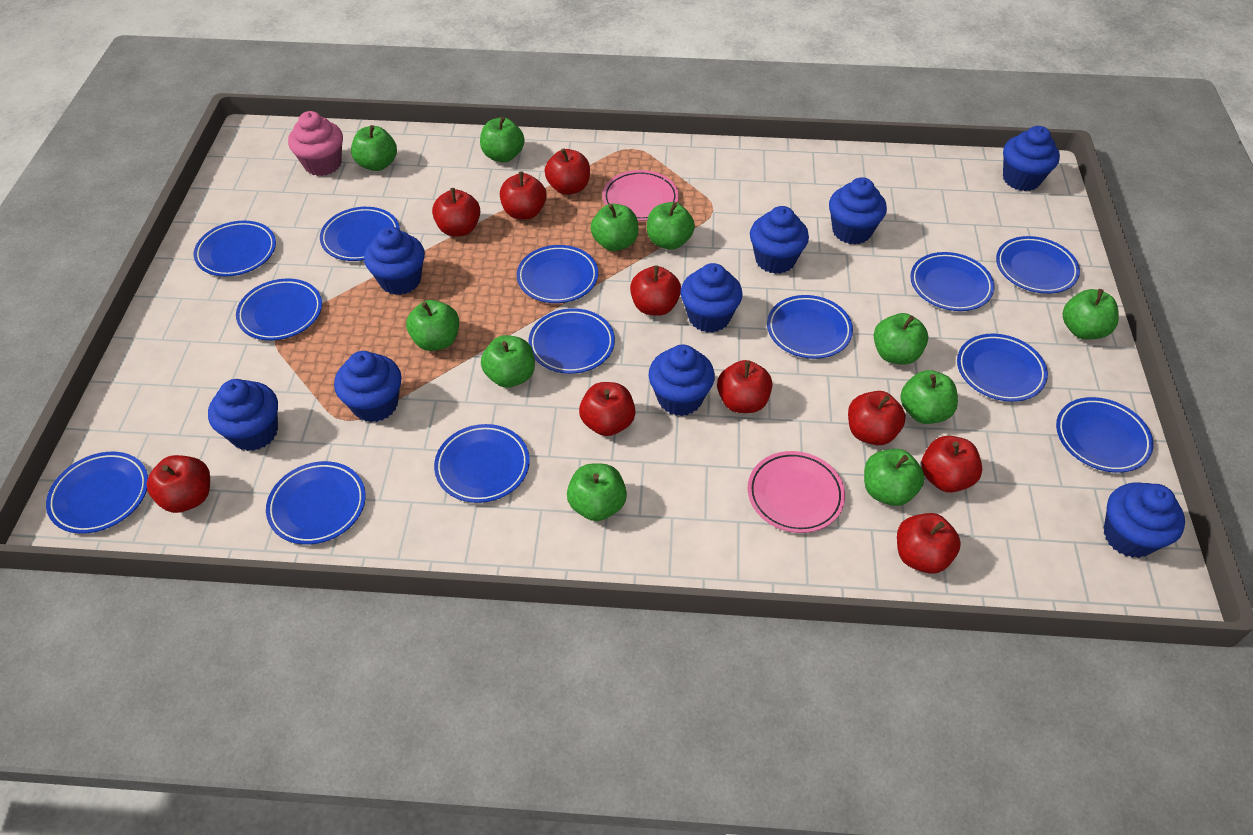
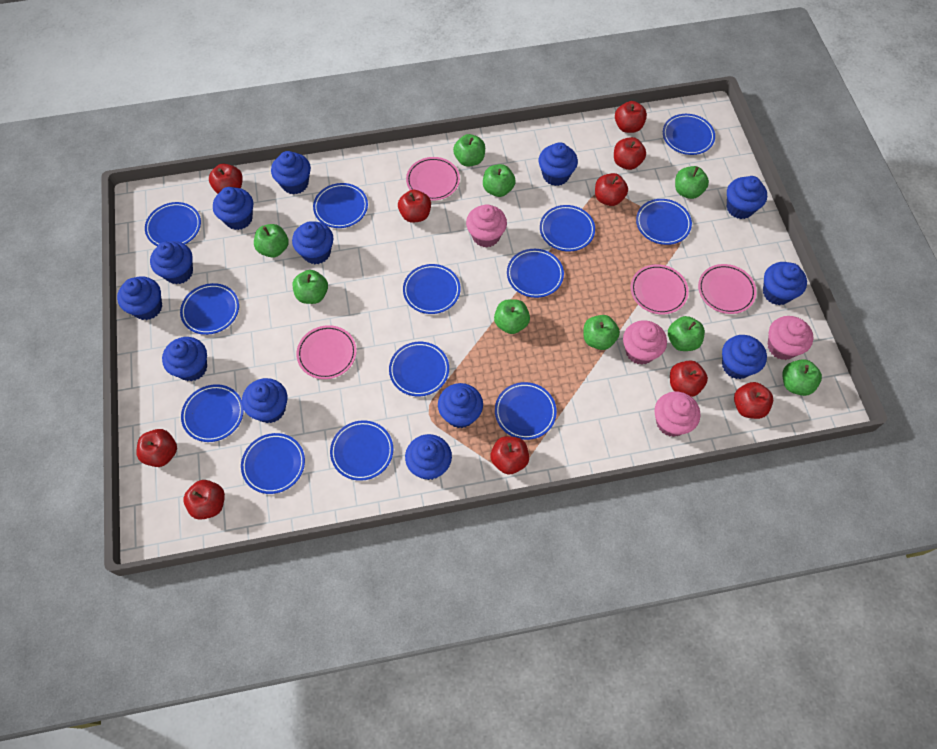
blue cupcake: [208,379,278,451] [334,351,402,422] [364,226,425,295] [649,344,715,416] [681,263,742,333] [750,206,809,274] [829,177,887,245] [1003,126,1060,191] [1104,483,1185,558] = 9 -> [117,276,162,320] [150,241,193,284] [162,337,207,381] [213,187,253,230] [242,378,287,423] [271,151,311,195] [292,222,334,264] [405,434,452,480] [438,383,483,428] [539,142,578,186] [722,335,767,379] [727,176,767,219] [763,262,807,305] = 13
green apple: [351,125,397,171] [406,300,459,351] [480,116,525,162] [481,335,535,388] [567,464,627,521] [590,204,639,251] [647,202,695,250] [864,449,925,506] [874,313,928,365] [900,370,958,424] [1062,289,1119,340] = 11 -> [254,224,289,258] [293,270,328,304] [453,134,485,167] [483,164,516,197] [494,299,530,334] [583,315,620,350] [668,316,705,351] [675,166,709,199] [783,359,822,396] = 9
pink cupcake: [288,111,343,176] = 1 -> [466,204,507,247] [623,320,667,365] [654,392,700,437] [767,316,813,360] = 4
pink plate: [602,170,679,221] [748,451,845,533] = 2 -> [296,325,357,379] [406,157,460,201] [631,264,689,315] [698,264,757,314] = 4

